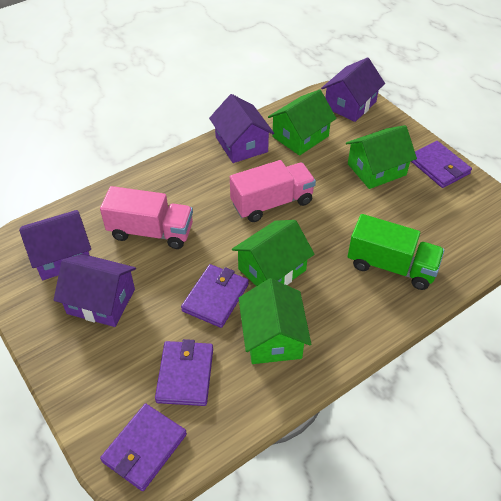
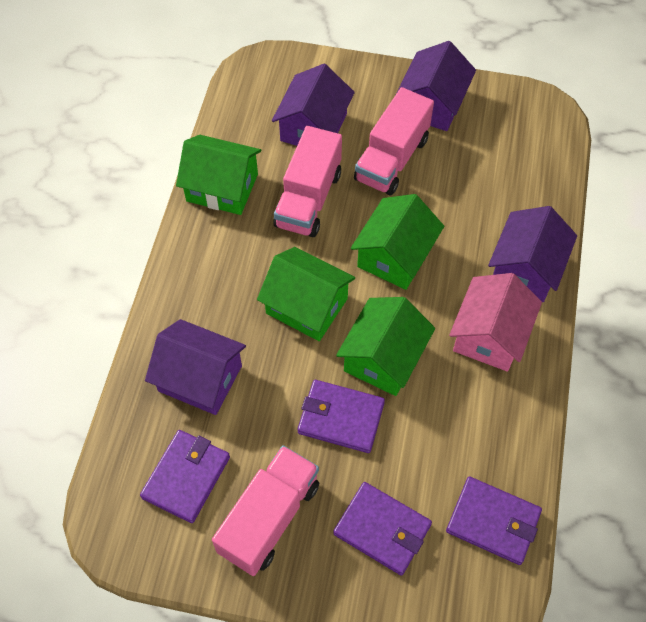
green truck: [348,214,445,290] = 1 -> none = 0
pink house: none = 0 -> [449,273,542,372] = 1
pink truck: [100,186,193,249] [230,160,316,222] = 2 -> [212,445,319,576] [273,126,342,237] [354,87,434,196] = 3

